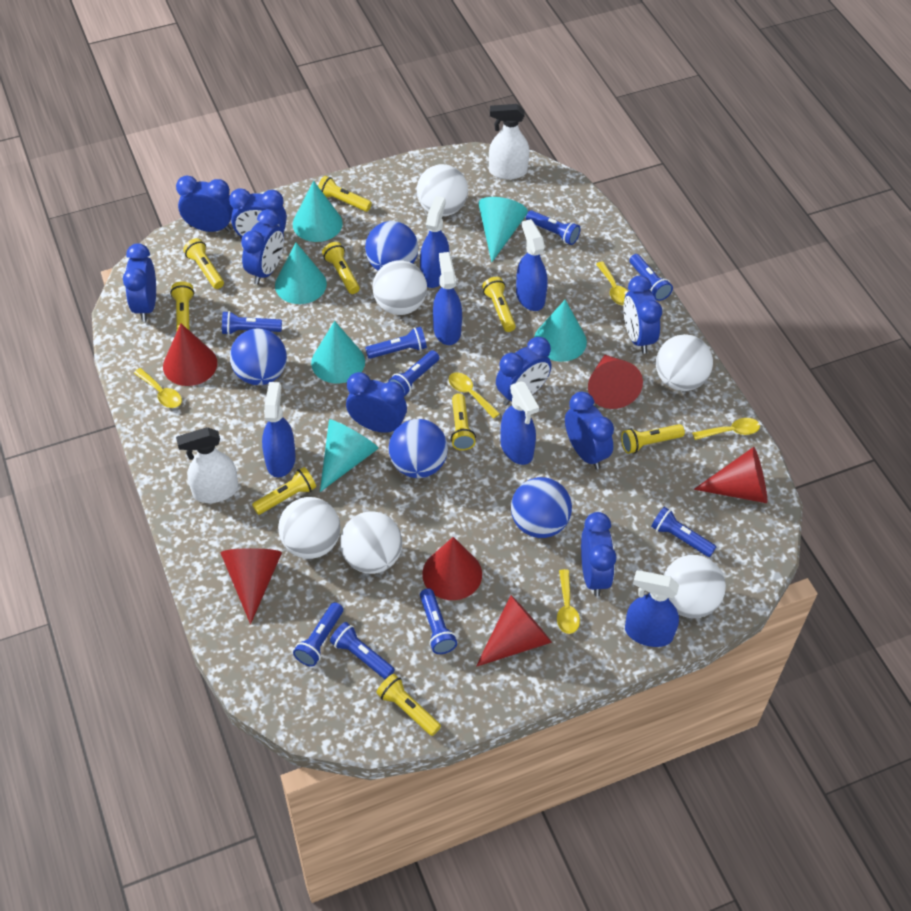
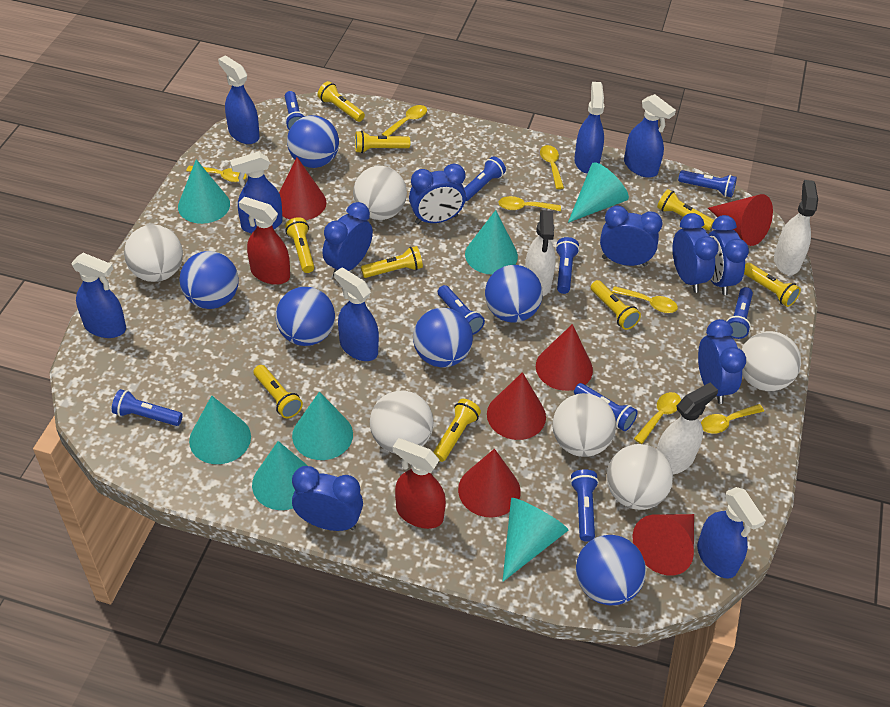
blue ball: [230,329,287,385] [365,221,418,271] [389,419,448,478] [511,477,572,538] = 4 -> [179,251,239,309] [275,287,335,346] [287,115,339,168] [413,308,473,368] [485,265,543,323] [576,535,646,605] = 6
blue clock: [123,243,156,322] [176,175,233,232] [229,188,287,240] [241,209,284,284] [346,372,407,433] [496,337,552,406] [565,392,614,470] [581,512,616,597] [623,275,662,354] = 9 -> [292,466,363,531] [323,202,373,277] [409,163,466,224] [600,205,663,266] [673,213,719,293] [698,319,746,404] [708,215,749,295] = 7
blue spray bottle: [262,382,296,477] [420,196,449,288] [433,252,462,345] [500,381,539,465] [516,219,548,311] [625,570,679,647] = 6 -> [71,253,126,338] [218,55,260,144] [230,152,283,233] [334,267,379,361] [574,82,604,174] [624,94,676,178] [697,487,766,578] = 7
red spray bottle: none = 0 -> [239,197,290,285] [393,438,446,529] = 2
turquoise cone: [275,243,327,304] [293,181,343,242] [311,321,365,383] [320,419,379,492] [478,197,528,262] [534,300,587,362] = 6 -> [178,159,230,224] [189,396,251,464] [252,441,308,510] [292,392,353,460] [465,210,518,274] [502,498,568,582] [568,162,629,223] = 7
white spray bottle: [176,427,238,503] [489,104,530,180] = 2 -> [525,210,556,296] [657,383,718,474] [774,180,818,275] = 3
yellow spoon: [134,368,182,408] [449,372,500,419] [557,569,580,634] [596,262,628,305] [692,418,760,440] = 5 -> [186,166,247,182] [382,105,427,136] [498,196,561,211] [540,145,564,189] [612,286,678,313] [634,392,681,444] [701,404,764,434] = 7

